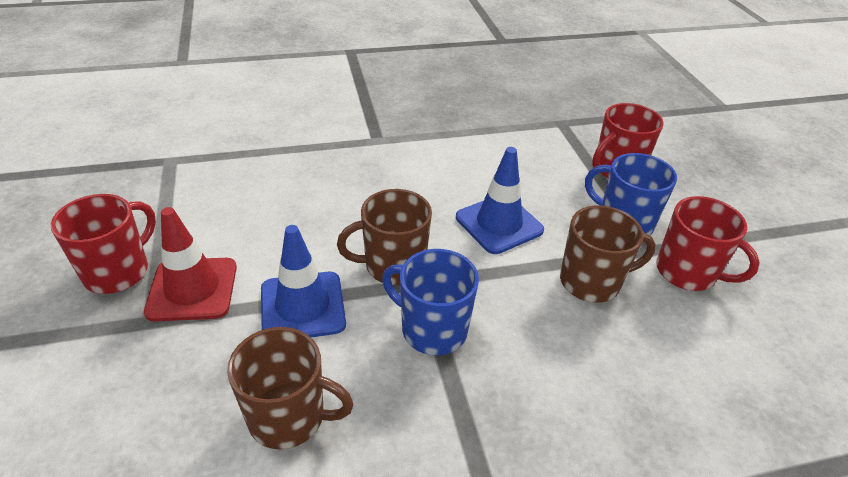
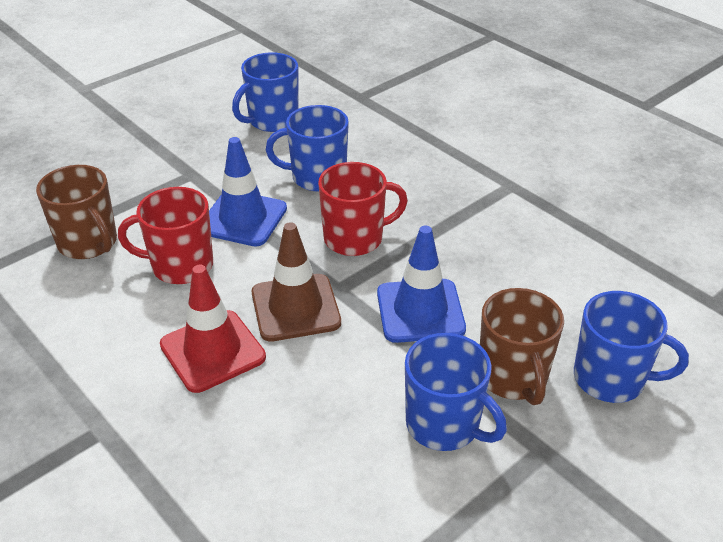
blue mug: [382,249,479,355] [585,153,677,235] = 2 -> [232,52,298,132] [266,105,349,192] [405,333,507,451] [574,291,689,403] = 4
brown mug: [227,327,354,449] [337,189,432,285] [560,205,656,303] = 3 -> [36,165,117,259] [480,288,564,405] = 2
brown traffic cone: none = 0 -> [252,222,341,342] = 1
red mug: [51,194,156,294] [592,103,664,178] [656,196,760,291] = 3 -> [118,187,213,284] [318,162,408,256] = 2

